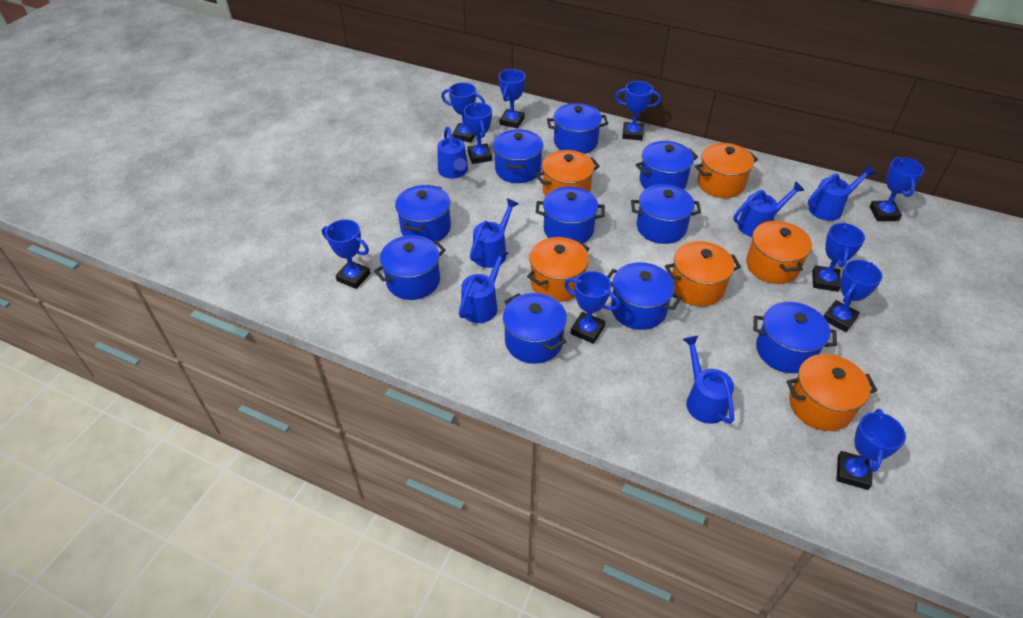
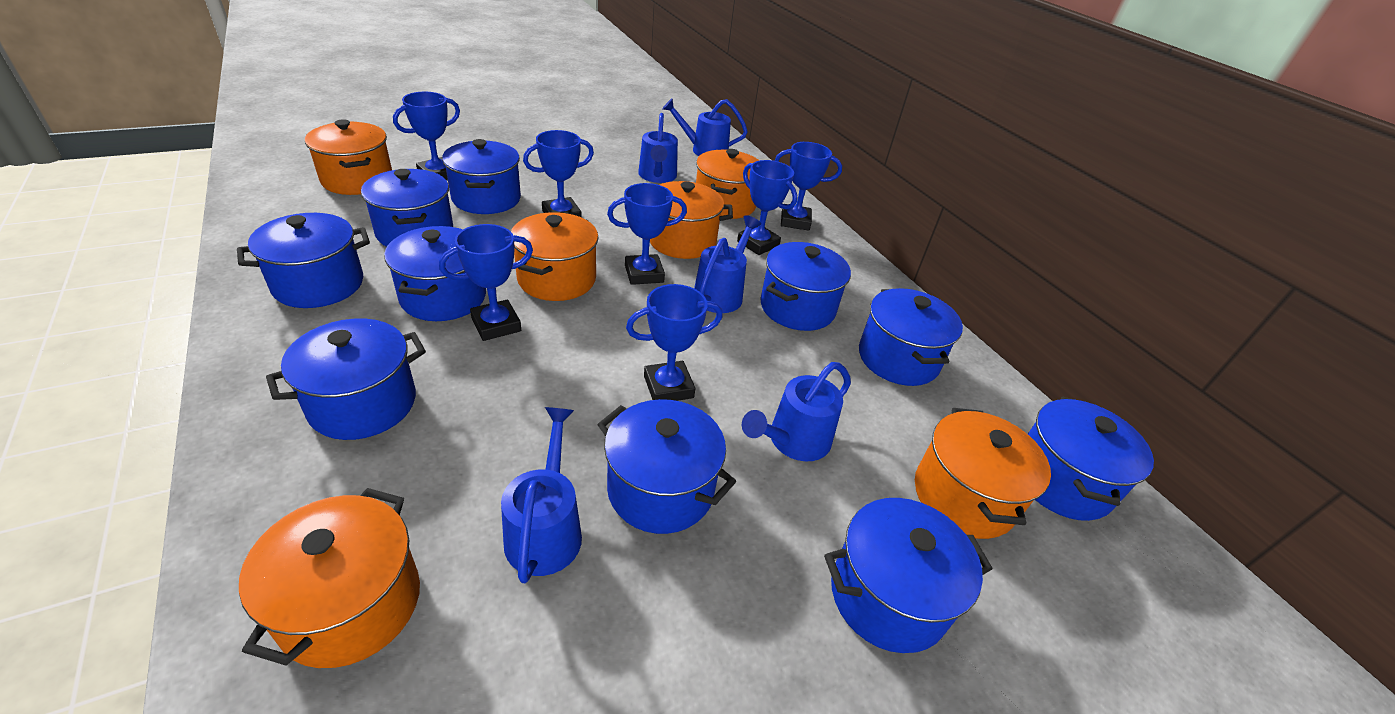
blue trophy: [322,219,370,289] [441,82,485,143] [464,103,492,164] [499,69,525,129] [564,271,620,344] [615,81,661,140] [812,222,865,292] [823,260,882,332] [836,409,906,490] [870,157,924,221] = 10 -> [393,92,460,180] [439,224,533,341] [523,130,594,217] [607,183,687,285] [626,284,723,401] [737,160,797,255] [775,142,842,231] = 7
blue watering can: [437,126,468,179] [459,248,509,323] [470,198,519,268] [683,336,734,424] [733,181,805,237] [808,165,876,221] = 6 -> [501,407,582,583] [638,113,678,183] [662,99,748,156] [694,215,761,313] [742,362,851,461] = 5

